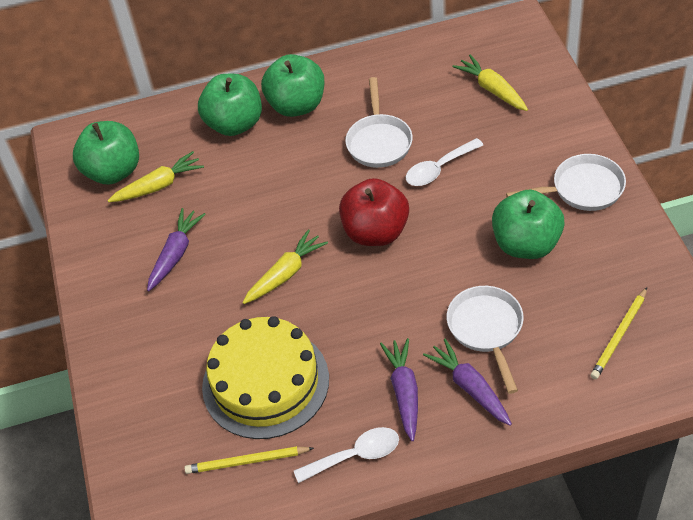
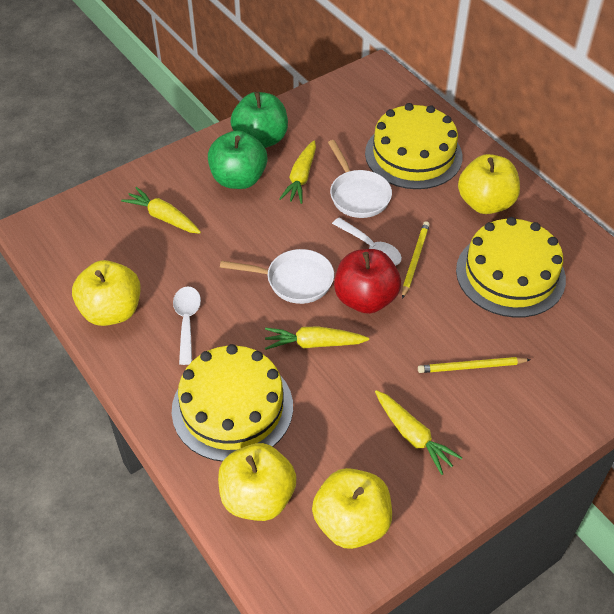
green apple: [73,121,139,185] [198,74,262,136] [261,54,324,117] [492,190,565,259] = 4 -> [208,130,267,189] [231,92,288,148] = 2
purple carrot: [147,208,206,291] [380,338,418,441] [423,338,512,426] = 3 -> none = 0
white pan: [345,77,413,168] [447,286,524,394] [506,154,626,211] = 3 -> [220,249,334,304] [328,140,392,218] = 2
yellow apple: none = 0 -> [72,260,141,326] [218,443,297,521] [312,468,392,549] [458,154,520,214] = 4
yellow cake: [202,316,329,439] = 1 -> [172,344,293,461] [365,103,463,189] [456,217,566,318] = 3
yellow carrot: [108,151,204,202] [242,229,328,304] [453,54,528,111] = 3 -> [121,187,201,234] [265,326,369,350] [279,141,316,204] [375,390,463,475] = 4

